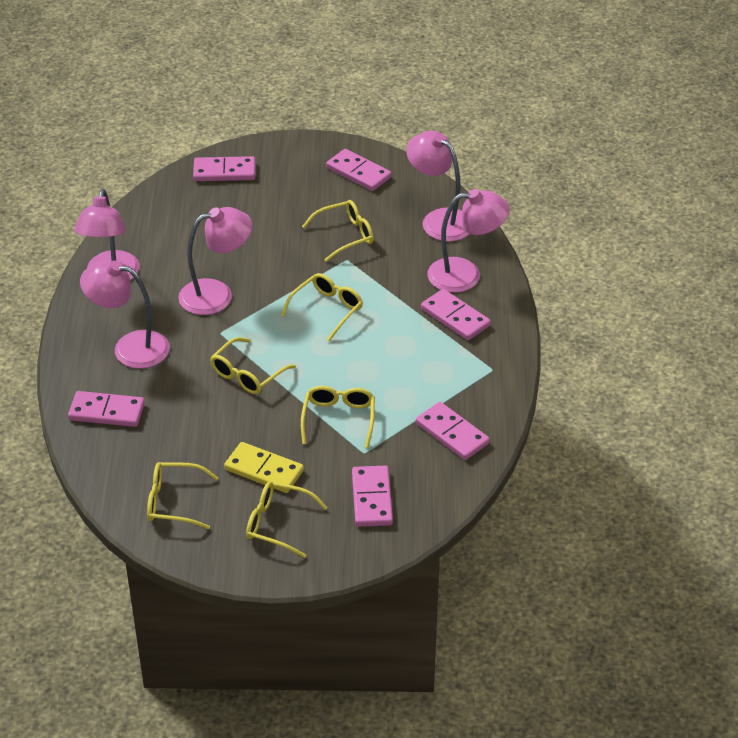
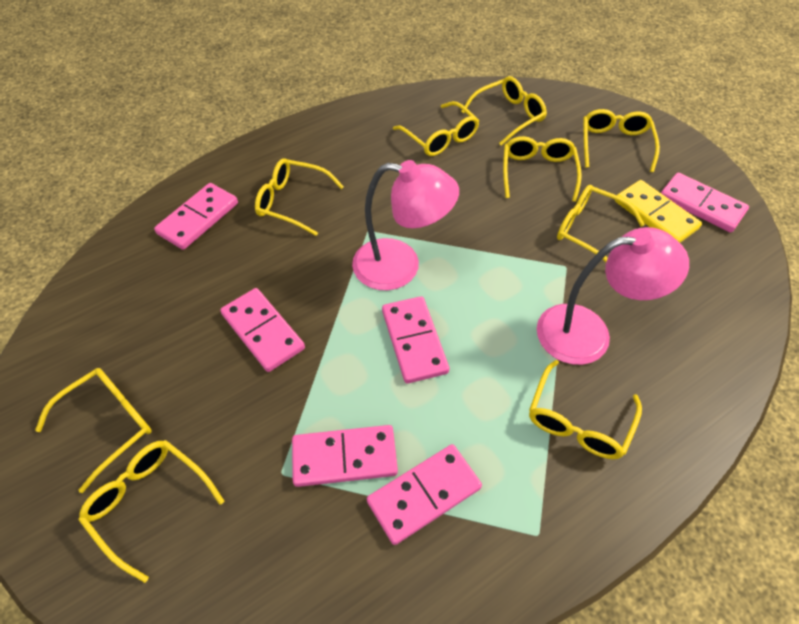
pink lamp: [74,189,140,280] [80,260,170,369] [178,207,252,315] [406,131,469,242] [427,189,510,293] = 5 -> [352,160,459,290] [537,227,689,365] = 2
yellow glasses: [147,462,218,529] [210,337,296,394] [246,481,328,558] [281,273,363,342] [301,386,375,448] [302,200,374,262] = 6 -> [35,368,152,493] [79,440,224,583] [255,158,344,236] [393,101,479,156] [461,76,547,146] [503,136,582,202] [529,360,642,459] [557,185,645,262] [583,109,660,172] = 9

